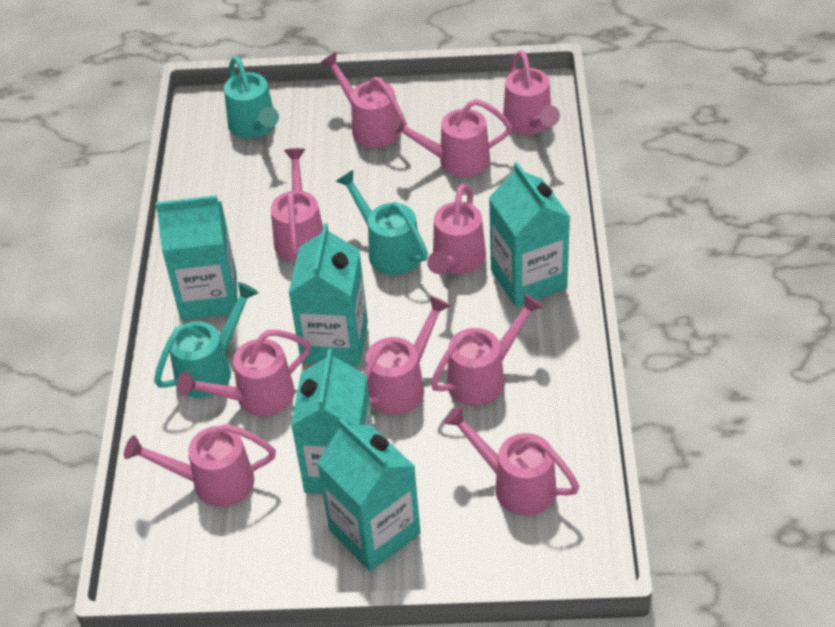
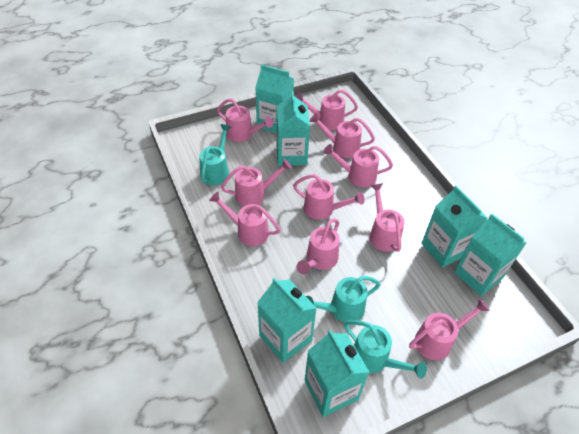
turquoise carton: [155,195,238,320] [288,223,368,366] [291,348,373,494] [317,418,421,571] [489,162,570,307] = 5 -> [255,64,294,133] [257,277,317,363] [276,91,310,166] [305,330,369,417] [422,186,488,268] [454,214,526,296] = 6

